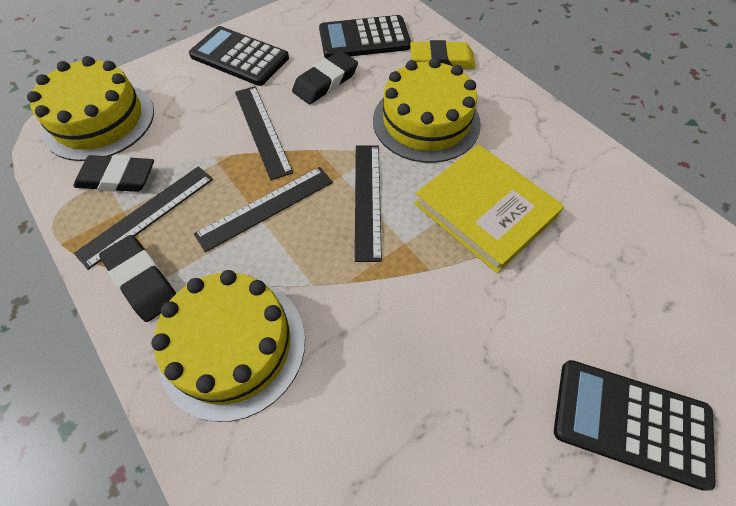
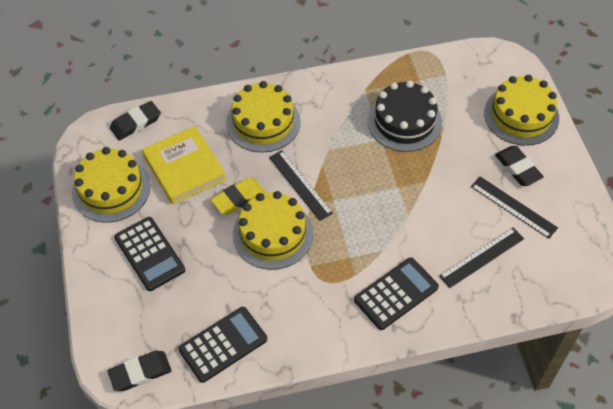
black cake: none = 0 -> [367,80,442,152] = 1
black ruler: [74,166,213,270] [194,167,333,252] [235,86,293,180] [355,145,382,262] = 4 -> [269,150,333,221] [439,227,524,288] [471,177,558,239] = 3
yellow cake: [27,56,154,161] [151,270,305,422] [373,58,481,163] = 3 -> [72,147,150,223] [226,81,301,153] [233,191,313,270] [484,75,559,146] = 4

